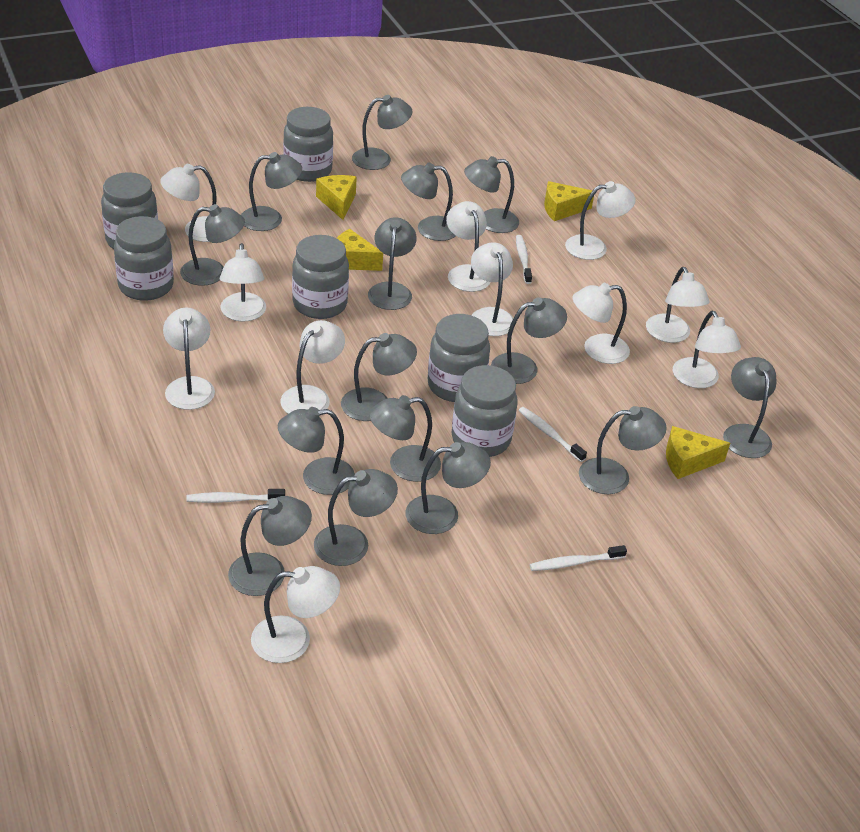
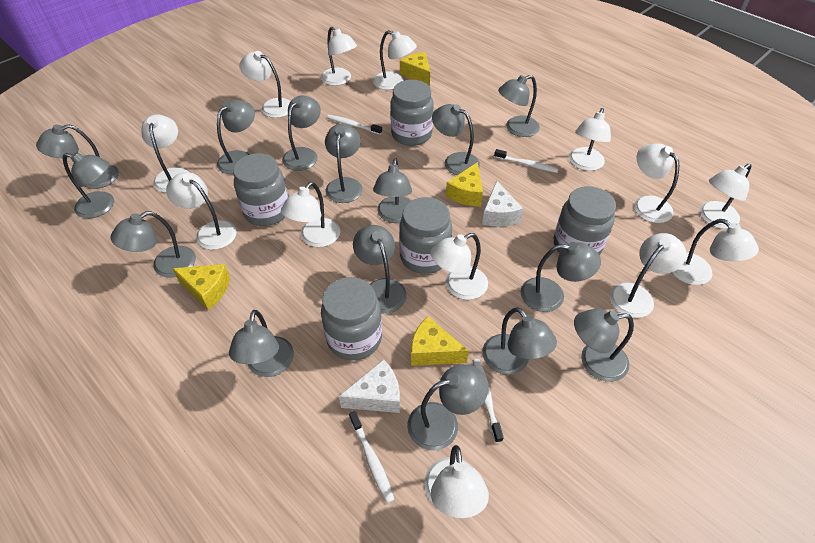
grey jar: [101,172,158,249] [114,216,174,301] [283,107,333,182] [292,235,349,319] [427,314,490,402] [452,365,518,457] = 6 -> [233,153,288,226] [321,277,382,360] [390,80,433,146] [399,197,452,274] [554,186,616,255] = 5
white cheese: none = 0 -> [339,359,400,413] [482,181,523,227] = 2
white lamp: [160,164,216,242] [163,308,215,410] [220,243,266,322] [251,566,340,663] [281,320,345,414] [446,201,490,292] [471,242,513,336] [565,181,636,260] [573,283,630,364] [646,267,710,343] [673,311,741,388] = 11 -> [141,114,188,193] [166,172,237,250] [239,51,290,118] [281,182,340,247] [321,27,357,86] [373,30,417,90] [424,445,489,518] [430,233,488,300] [569,108,611,171] [609,233,686,318] [634,143,679,223] [672,219,759,285] [700,164,751,229] = 13

